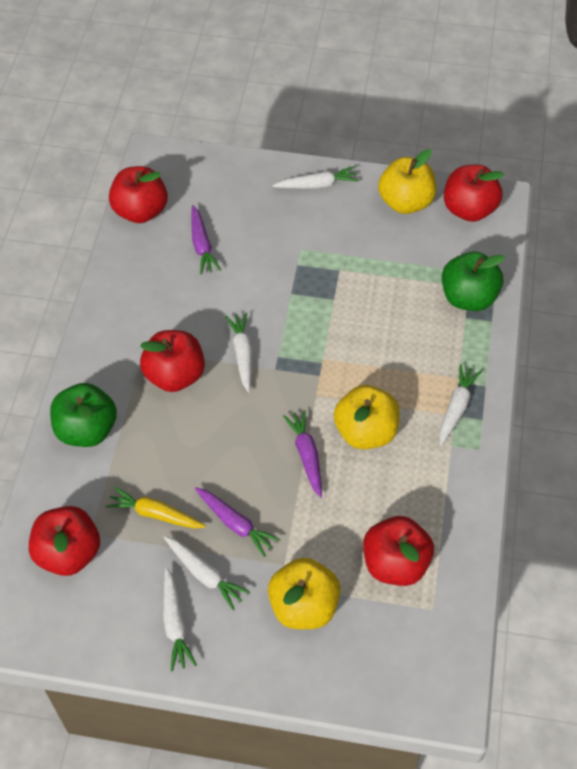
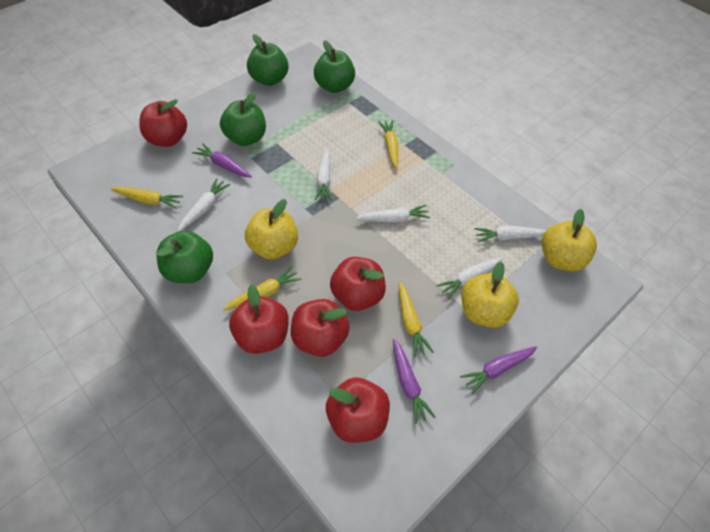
green apple: [50,383,117,447] [442,252,505,311] = 2 -> [156,231,213,283] [220,92,266,146] [247,34,289,86] [314,40,355,93] = 4
yellow carrot: [105,487,206,528] = 1 -> [110,187,183,209] [223,266,302,310] [378,120,398,169] [398,282,433,357] = 4

